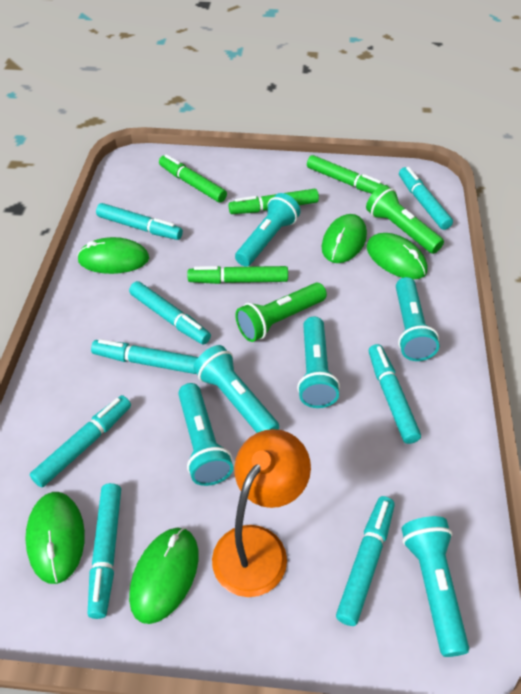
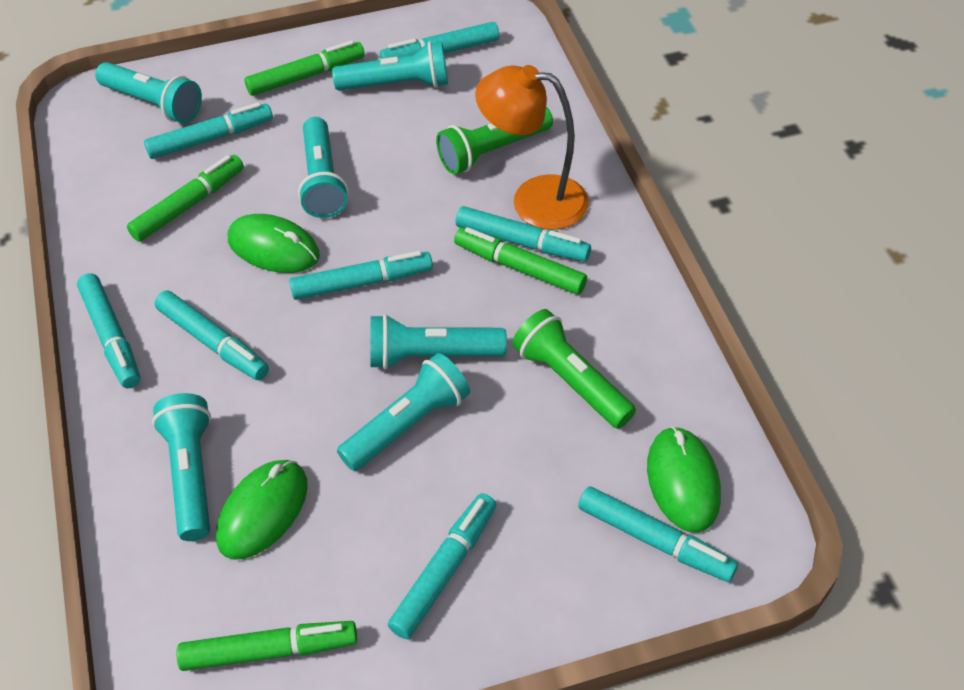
green mouse: [25,492,85,584] [77,237,149,274] [129,528,199,624] [322,214,367,263] [366,233,427,279] = 5 -> [216,460,308,560] [228,214,320,273] [647,426,721,533] = 3

